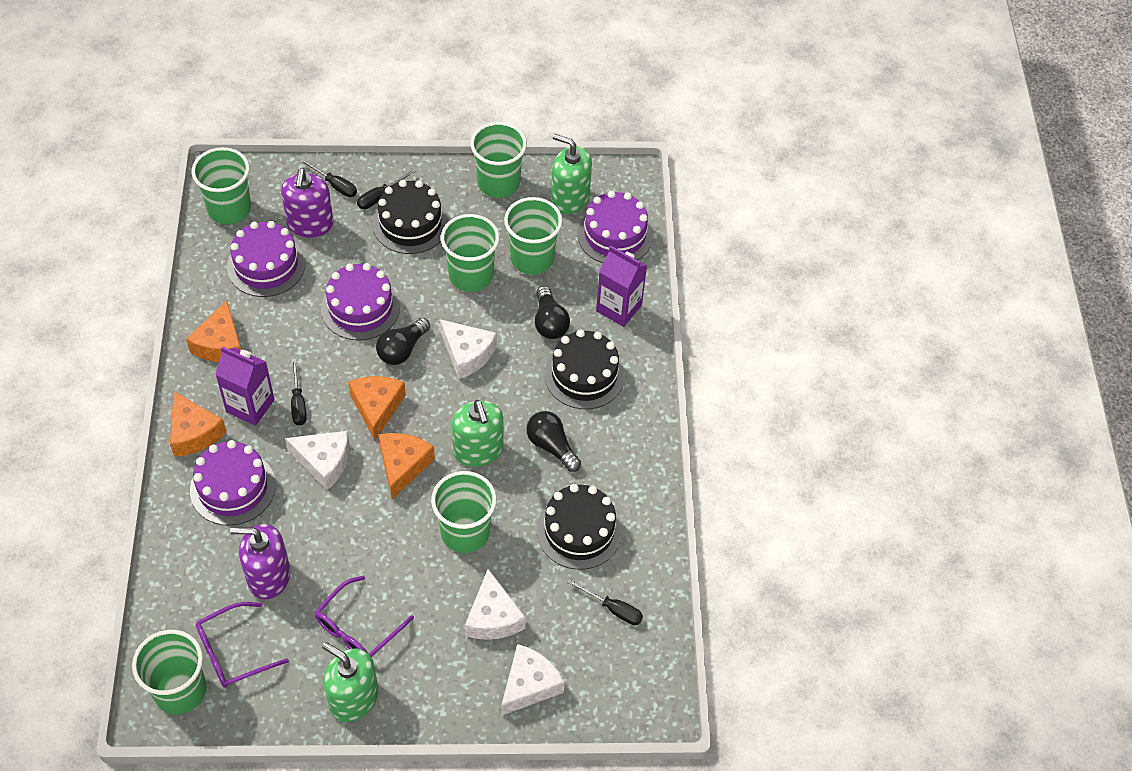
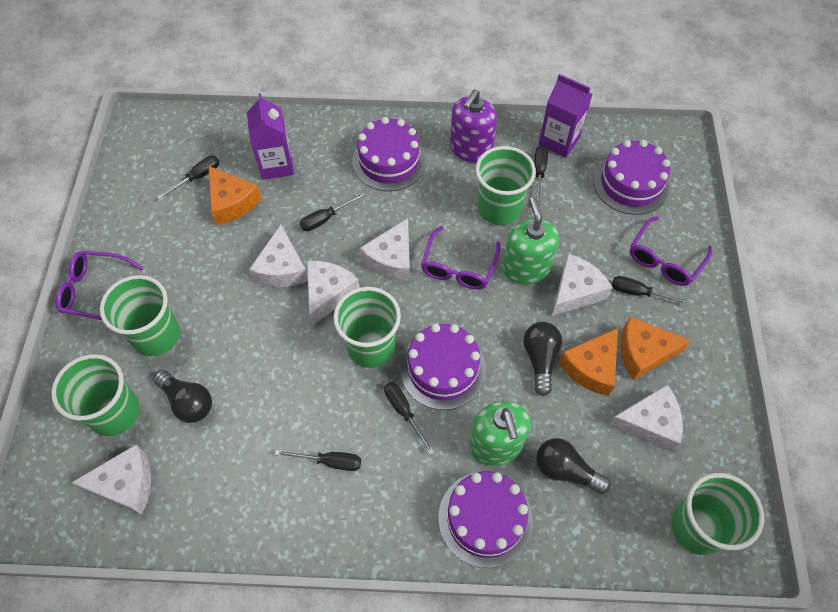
black cake: [373,180,449,254] [537,484,622,570] [545,329,625,409] = 3 -> none = 0
black screwdriver: [291,358,307,425] [300,158,357,197] [357,169,416,209] [567,579,643,625] = 4 -> [157,156,220,200] [275,450,361,471] [300,192,366,231] [384,382,434,455] [534,145,548,205] [612,276,690,305] = 6
green cup: [132,630,206,714] [192,147,251,224] [431,471,497,553] [441,214,499,292] [471,122,527,198] [504,197,562,274] = 6 -> [51,354,140,436] [100,275,180,356] [333,287,401,368] [475,146,536,225] [671,473,764,555] = 5
green soap dispenser: [322,642,378,722] [452,400,504,467] [551,134,592,214] = 3 -> [469,401,531,466] [502,197,559,285] = 2
orange cheese: [170,392,226,457] [186,300,241,362] [348,376,406,440] [379,433,435,499] = 4 -> [208,166,261,225] [558,328,618,396] [620,316,691,380] = 3
purple glasses: [196,602,289,688] [315,576,414,657] = 2 -> [56,251,144,320] [421,226,501,290] [630,216,712,286] = 3
purple soap dispenser: [230,524,290,599] [281,168,333,237] = 2 -> [450,90,497,163] = 1
white cheese: [285,431,349,490] [440,319,497,379] [465,569,526,640] [501,644,565,716] = 4 -> [71,445,151,515] [249,225,308,287] [307,261,360,326] [360,218,410,281] [552,254,613,316] [609,385,683,452] = 6

